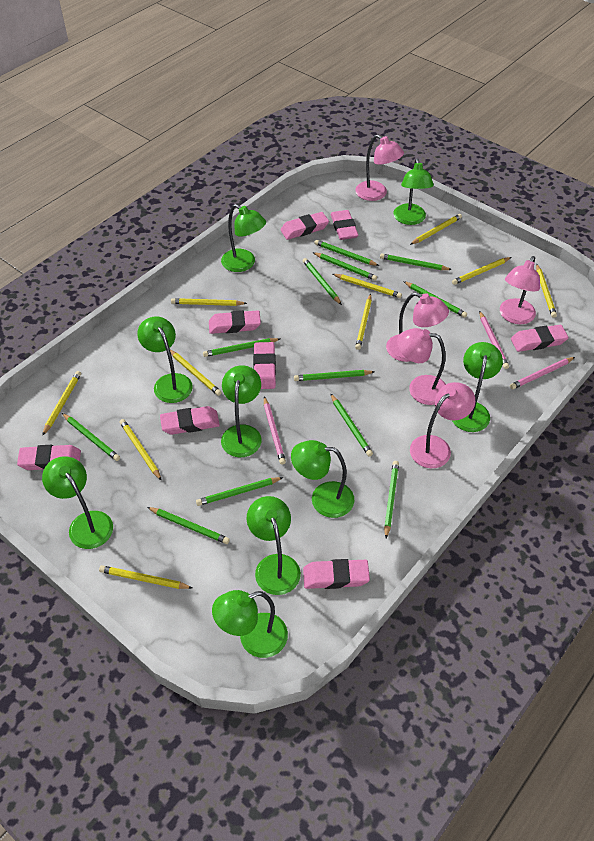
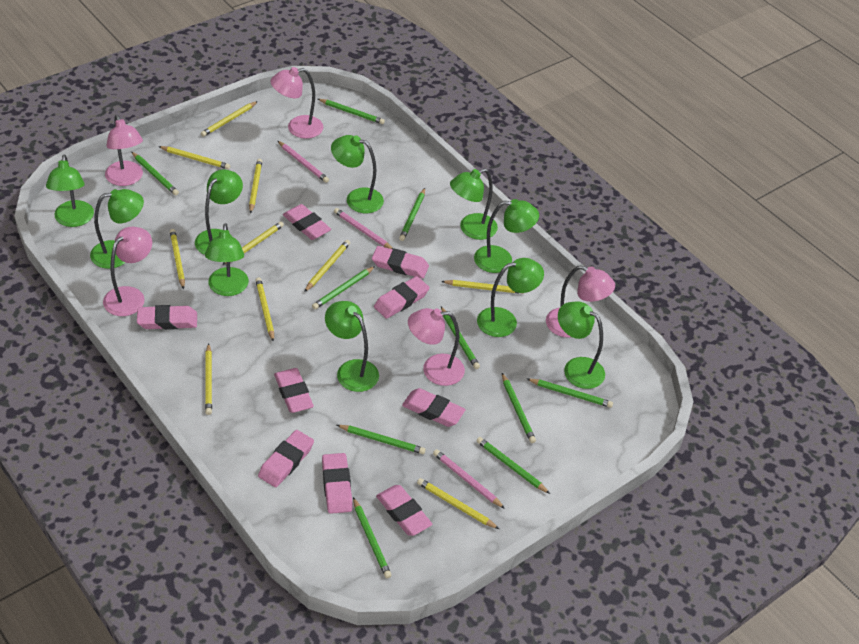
green lamp: [42,456,113,549] [137,316,193,403] [212,590,288,658] [221,204,266,272] [221,365,262,457] [247,496,301,595] [291,440,354,518] [394,158,434,225] [452,342,503,432] = 9 -> [46,154,94,227] [90,189,144,269] [195,169,243,255] [205,223,249,296] [325,301,379,392] [331,135,384,213] [450,168,498,240] [474,199,539,273] [477,258,544,337] [558,301,605,389] = 10
green pencil: [62,413,120,461] [147,507,230,544] [196,477,284,506] [203,338,280,357] [294,370,374,381] [303,258,342,305] [313,252,377,281] [314,240,379,266] [330,393,373,456] [380,253,452,270] [384,461,399,538] [403,281,467,318] = 12 -> [132,152,179,195] [312,266,375,309] [318,99,385,124] [337,425,425,454] [353,497,392,578] [399,188,425,241] [441,307,480,369] [476,437,550,494] [502,373,536,443] [527,379,613,408] = 10
pink eraser: [17,445,81,470] [160,406,220,435] [209,310,261,334] [253,342,276,389] [280,212,329,240] [303,559,370,589] [331,210,359,240] [511,325,569,352] = 8 -> [137,305,197,330] [258,430,314,487] [274,368,314,413] [283,204,331,240] [322,453,353,514] [372,246,429,279] [374,276,430,319] [376,485,432,536] [402,388,466,427] = 9

